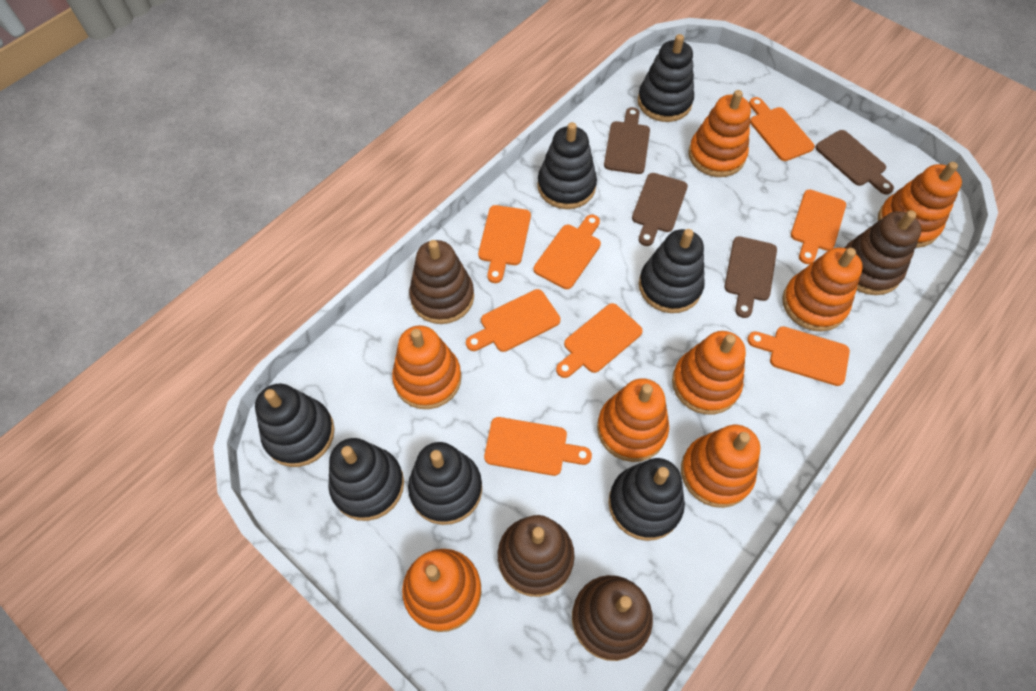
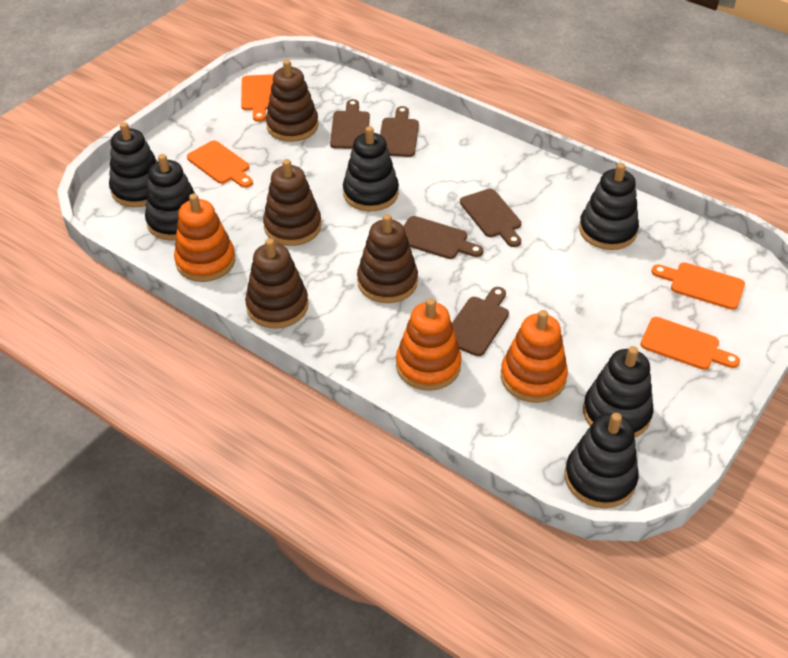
black stacking toy: [255,384,335,467] [328,438,404,521] [408,442,482,525] [538,122,597,209] [609,458,685,541] [638,34,694,122] [639,229,705,313] = 7 -> [109,122,158,207] [145,154,196,240] [343,126,399,211] [565,413,639,508] [579,163,639,250] [583,346,653,437] = 6
brown cutting board: [604,107,650,174] [632,173,688,246] [724,236,777,318] [815,130,894,194] = 4 -> [330,99,370,149] [380,106,419,157] [403,216,484,259] [452,287,509,356] [460,188,521,247] = 5
orange cutting board: [466,289,560,352] [478,205,531,283] [484,417,592,476] [534,215,601,289] [556,303,643,378] [747,326,850,386] [749,97,815,161] [791,190,846,264] = 8 -> [187,141,253,188] [241,74,273,122] [640,317,740,370] [652,262,745,310] = 4
orange stacking toy: [392,325,461,409] [402,549,481,632] [597,378,669,462] [672,331,746,415] [681,425,760,508] [688,90,751,177] [782,247,863,332] [878,162,962,248] = 8 -> [174,194,235,282] [396,298,462,391] [501,310,568,403] = 3

